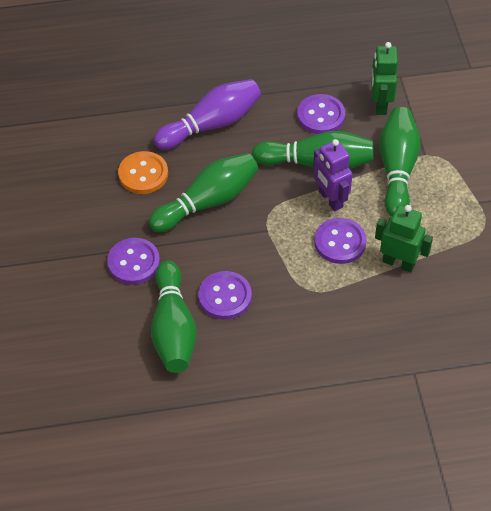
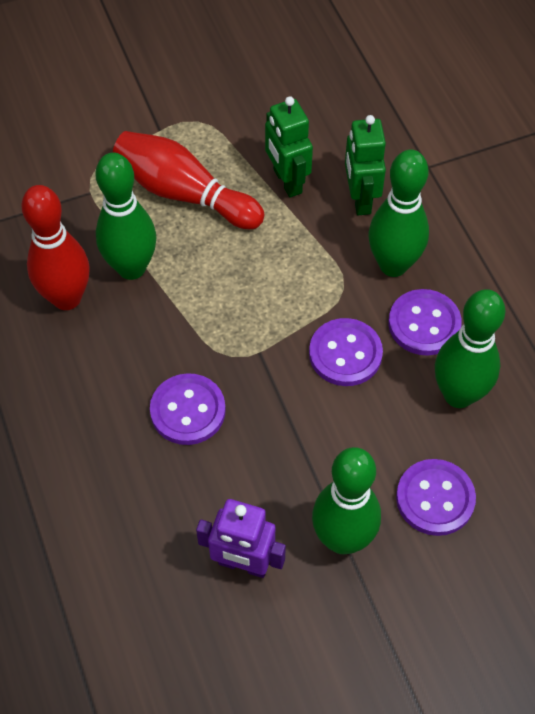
orange button: [118,151,168,194] = 1 -> none = 0
purple bowling pin: [153,79,261,150] = 1 -> none = 0
red bowling pin: none = 0 -> [21,185,90,310] [113,131,265,229] = 2

